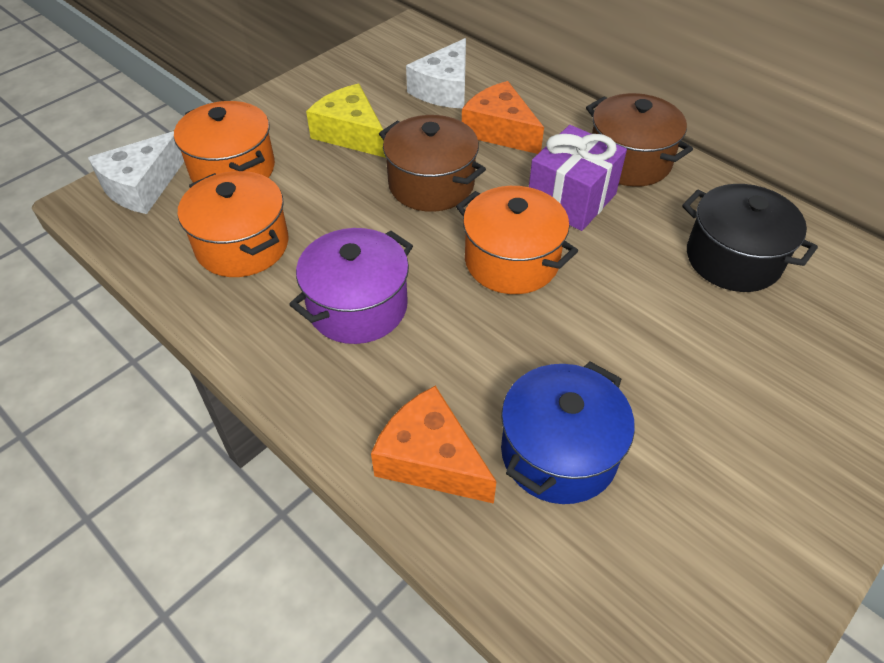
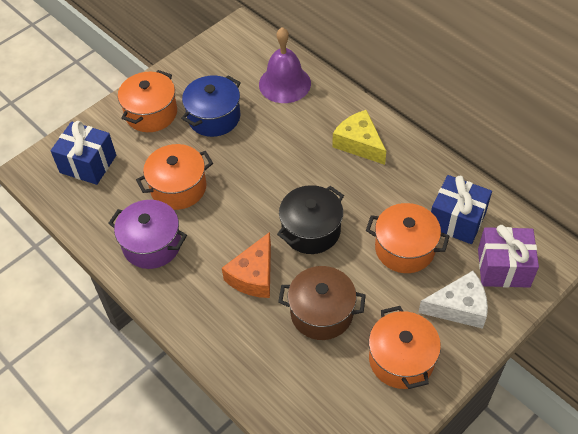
blue gift: none = 0 -> [51,121,116,185] [431,175,492,244] = 2
brown pot: [379,115,486,212] [586,93,693,187] = 2 -> [278,266,366,340] = 1
orange cheese: [371,386,497,504] [462,81,544,154] = 2 -> [222,232,271,298] = 1
orange pot: [174,101,275,183] [178,171,289,277] [456,186,578,294] = 3 -> [118,70,177,132] [136,144,213,210] [366,203,450,273] [369,306,441,389] = 4
purple bell: none = 0 -> [259,27,311,103] = 1
white cheese: [88,131,184,214] [406,38,466,108] = 2 -> [418,271,488,329] = 1

